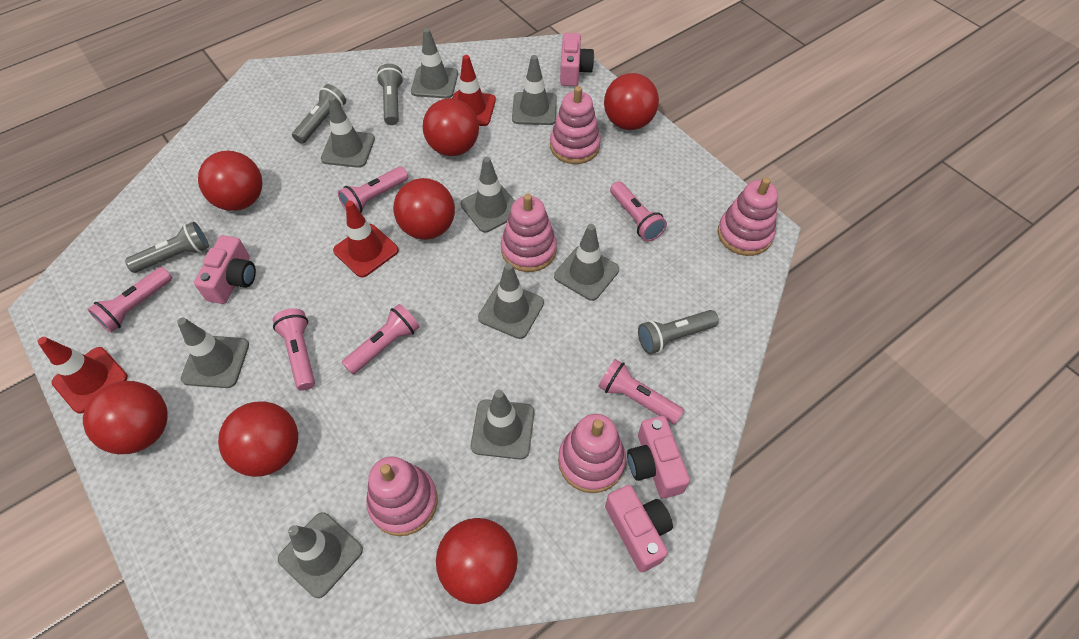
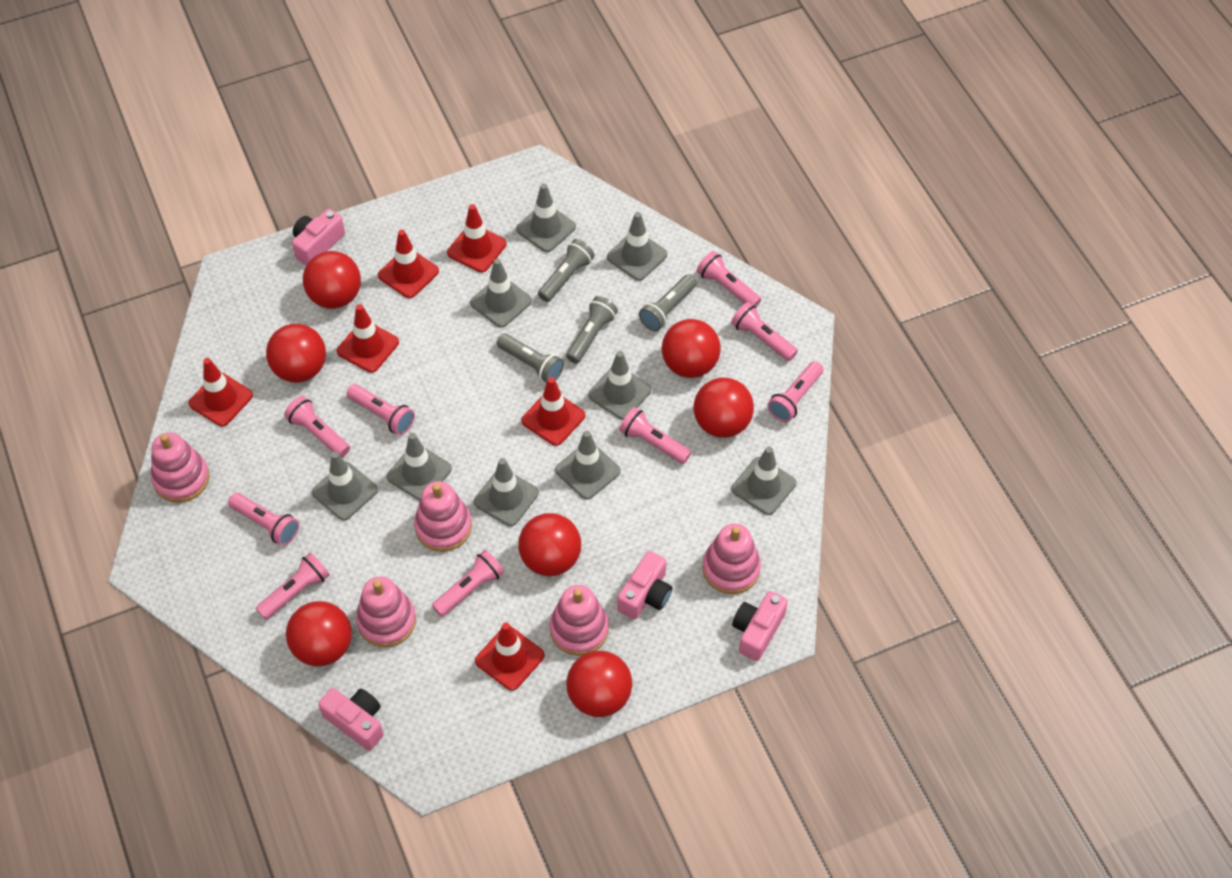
pink flashlight: [87,267,172,333] [273,308,315,391] [338,166,408,213] [342,304,420,374] [598,359,684,424] [610,181,667,242] = 6 -> [228,493,299,546] [256,553,330,620] [284,396,350,457] [347,384,415,435] [432,550,504,617] [619,407,691,464] [697,251,761,307] [731,302,798,361] [767,361,824,422] = 9
red traffic cone: [37,337,128,414] [333,201,399,277] [453,55,496,126] = 3 -> [188,358,253,426] [337,304,399,373] [378,230,439,298] [447,204,507,272] [475,622,544,691] [521,377,585,446] = 6

